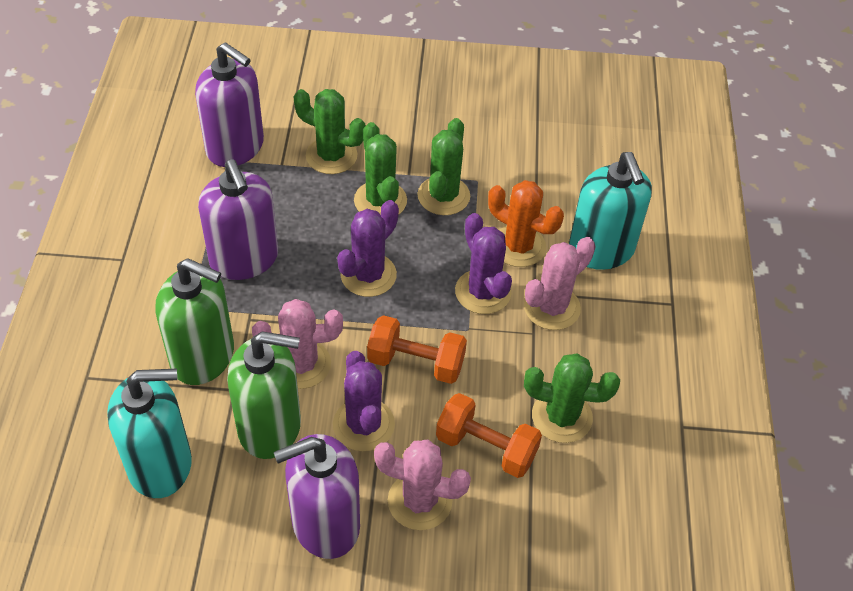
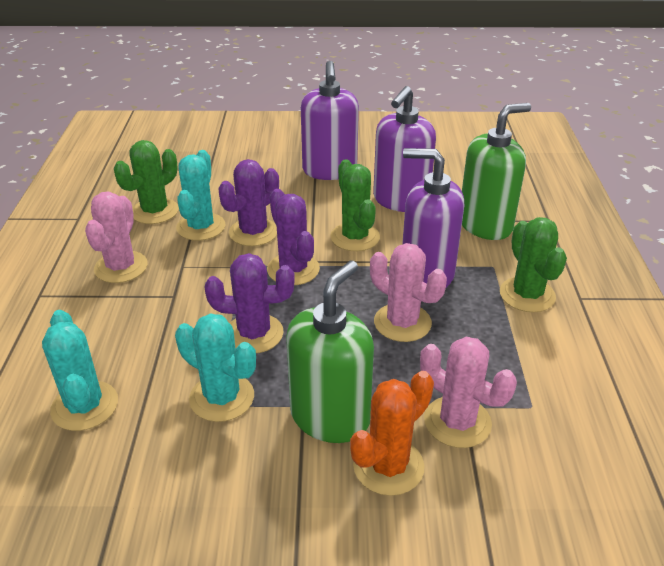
green cactus: [293,89,366,174] [354,122,407,215] [417,118,470,215] [524,353,620,443] = 4 -> [114,140,179,224] [330,159,380,251] [500,217,567,312] = 3
orange dumbbell: [367,315,467,384] [436,393,542,478] = 2 -> none = 0
turquoise cactus: none = 0 -> [42,310,118,431] [175,313,256,422] [176,150,226,241] = 3
turquoise soap dispenser: [107,369,192,498] [569,152,652,270] = 2 -> none = 0

